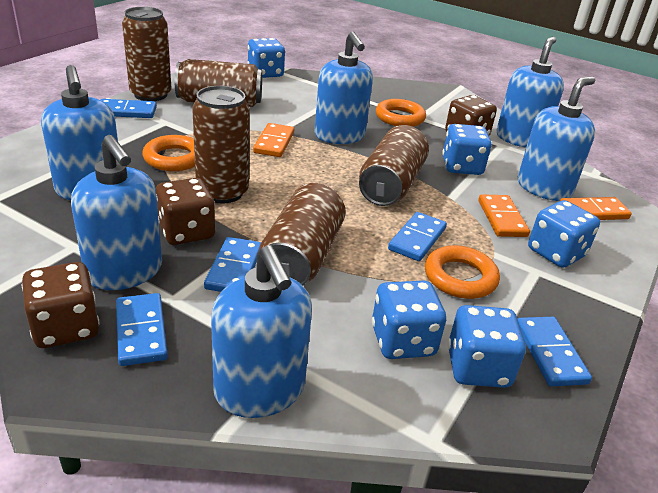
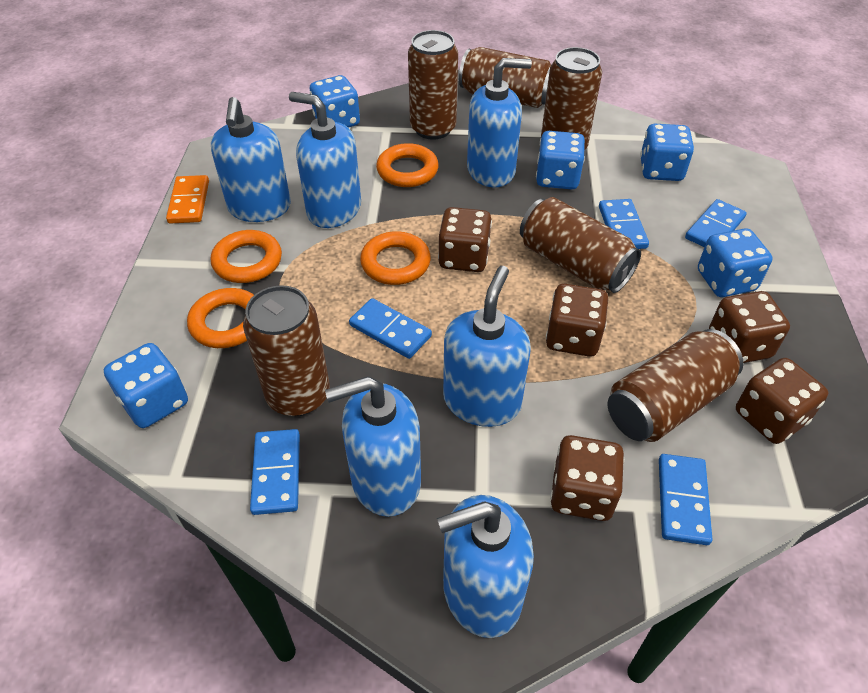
brown can: [122,7,171,101] [175,59,262,107] [192,86,250,204] [259,183,346,286] [359,125,429,206] = 5 -> [243,285,330,416] [408,30,458,140] [459,47,551,108] [520,197,641,293] [541,47,602,150] [608,329,744,442] = 6
brown dice: [22,262,100,348] [156,178,215,245] [445,95,497,136] = 3 -> [438,207,492,272] [546,284,608,357] [550,435,624,521] [709,291,790,363] [736,358,828,444] = 5
orange domino: [253,123,294,157] [478,194,530,237] [560,197,632,220] = 3 -> [166,175,209,224] = 1
orange ring: [142,135,195,171] [376,99,426,127] [425,245,500,299] = 3 -> [187,288,254,348] [211,230,282,283] [360,231,431,285] [376,143,438,187] = 4

